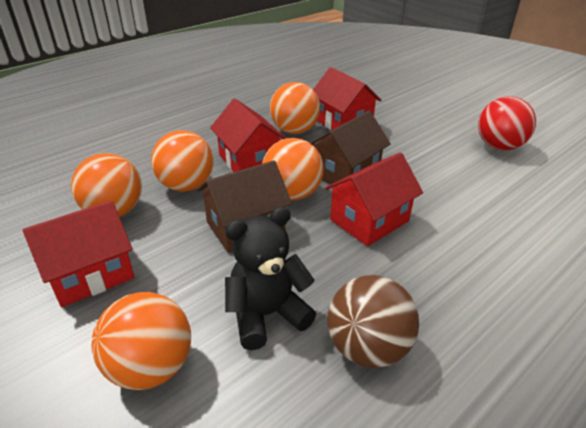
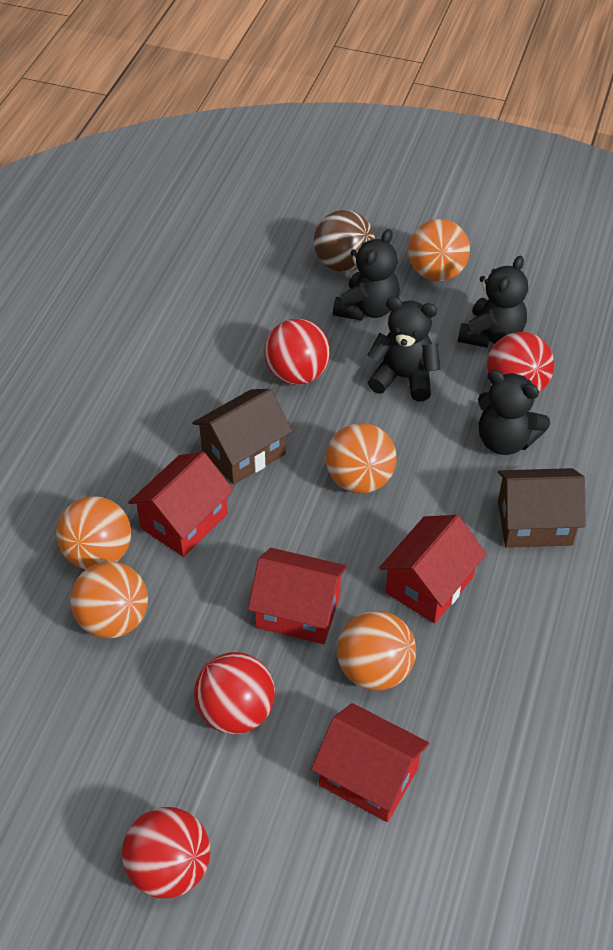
black teddy bear: [225,207,316,350] = 1 -> [333,229,399,321] [367,297,440,401] [458,256,528,348] [478,370,550,455] = 4
red ball: [478,96,536,150] = 1 -> [122,807,210,898] [194,652,275,734] [264,319,330,385] [487,332,554,393] = 4

